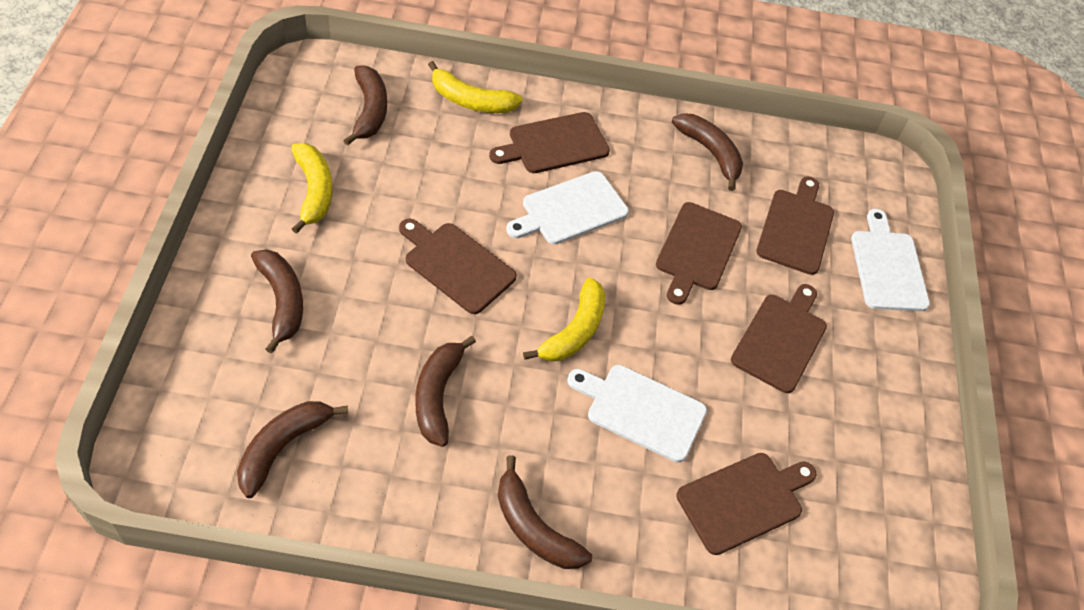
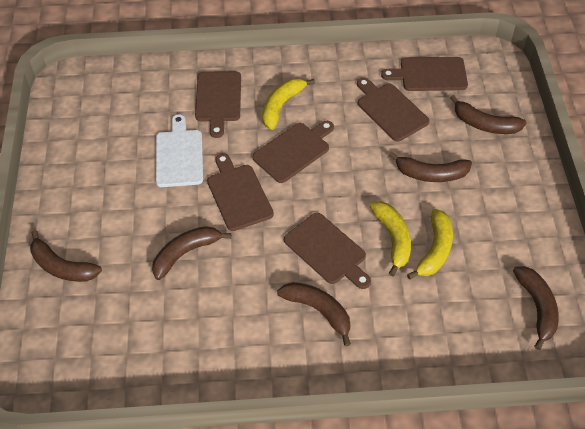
white cutting board: [506,171,629,244] [567,365,707,463] [851,209,930,311] = 3 -> [155,114,203,187] = 1

